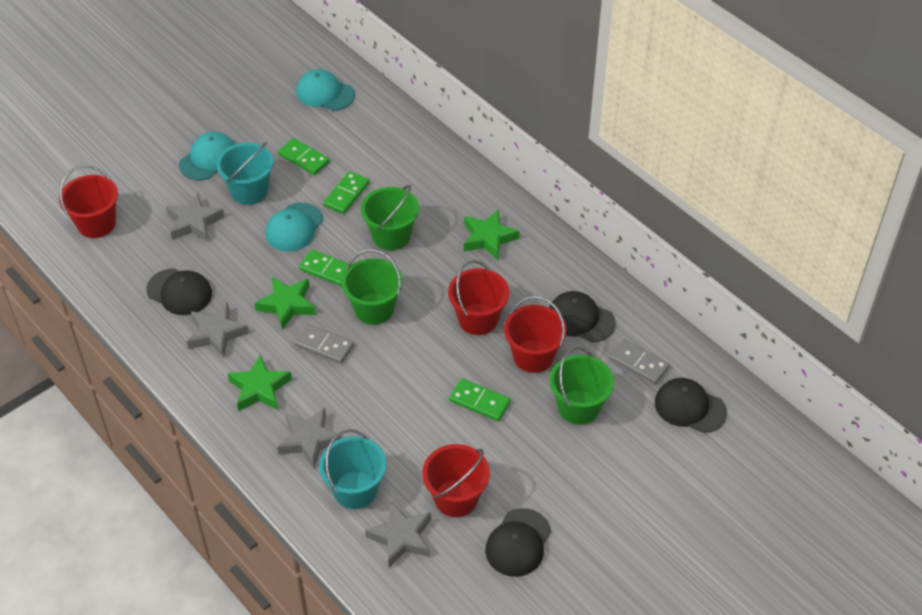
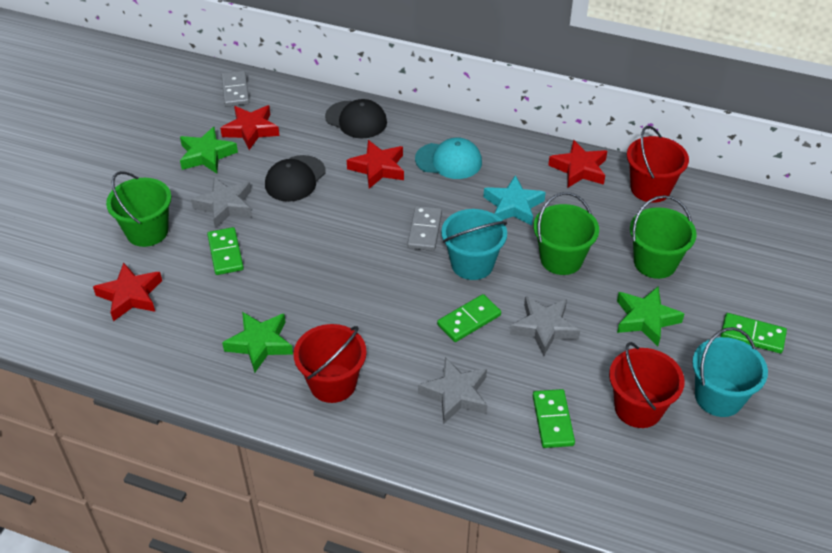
black cap: [146,268,212,315] [485,508,551,577] [549,291,615,342] [655,378,727,433] = 4 -> [265,155,326,202] [325,99,387,138] = 2
grey star: [166,193,224,241] [187,302,249,358] [277,408,343,468] [365,502,431,568] = 4 -> [191,177,252,228] [418,357,487,424] [510,296,580,356] = 3
red bucket: [59,165,118,238] [422,444,490,517] [448,260,509,335] [504,296,567,373] = 4 -> [293,324,367,403] [609,342,685,428] [627,126,689,203] = 3
red star: none = 0 -> [93,263,162,321] [220,105,280,150] [347,140,404,189] [548,140,607,188] = 4
turquoise cap: [179,132,235,180] [265,202,323,252] [296,69,355,111] = 3 -> [415,137,482,179] = 1
turquoise star: none = 0 -> [484,175,546,226] = 1

